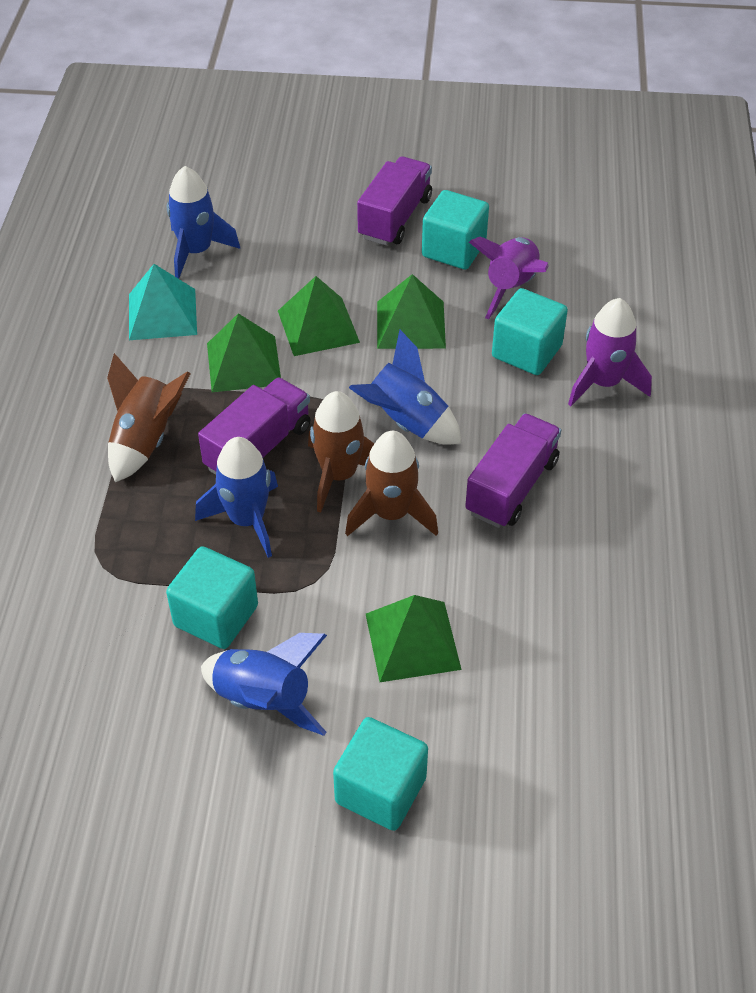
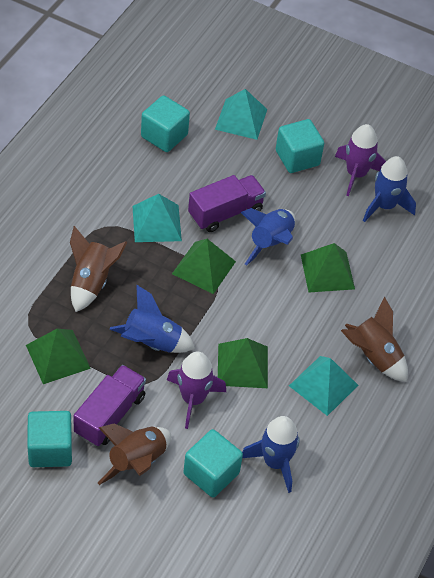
purple truck: [198,377,311,475] [357,156,432,246] [465,413,561,528] = 3 -> [73,365,146,446] [188,175,266,232] = 2
turquoise pyramid: [129,264,197,340] = 1 -> [132,194,182,242] [215,89,268,140] [289,356,358,416] = 3

